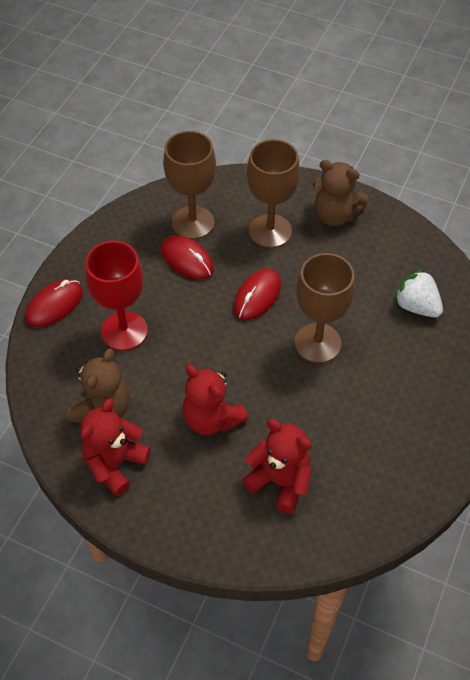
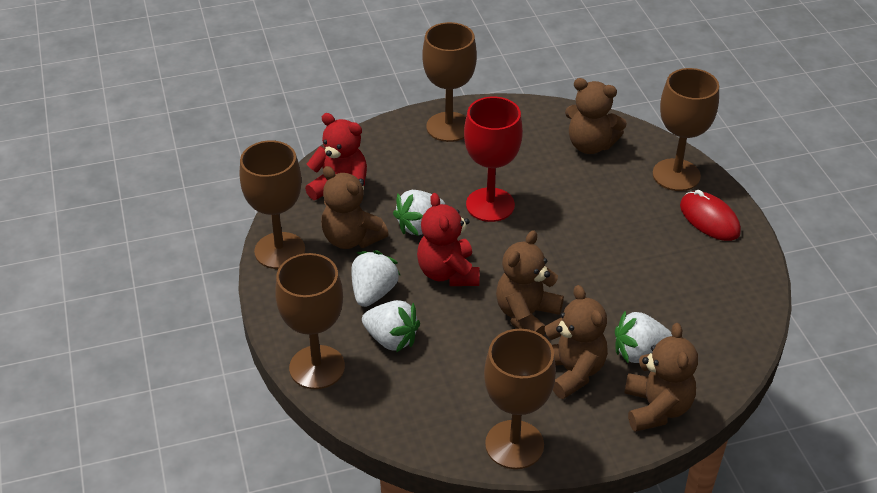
brown goblet: [163,131,216,239] [247,139,300,248] [295,253,355,363] = 3 -> [240,140,305,269] [275,253,345,389] [422,22,477,142] [484,329,556,469] [653,68,719,191] = 5
brown teddy bear: [67,349,129,423] [313,160,369,226] = 2 -> [321,166,389,249] [496,230,564,335] [545,285,608,399] [565,78,627,154] [624,323,698,432] = 5
red mouse: [25,279,83,328] [161,235,214,280] [233,269,281,320] = 3 -> [680,190,741,241] = 1
red teddy bear: [80,399,151,496] [182,365,249,435] [242,419,312,513] = 3 -> [305,113,367,200] [417,193,480,286] = 2
white strawberry: [393,269,443,317] = 1 -> [352,250,401,307] [362,300,420,353] [393,190,445,236] [615,311,672,363] = 4

